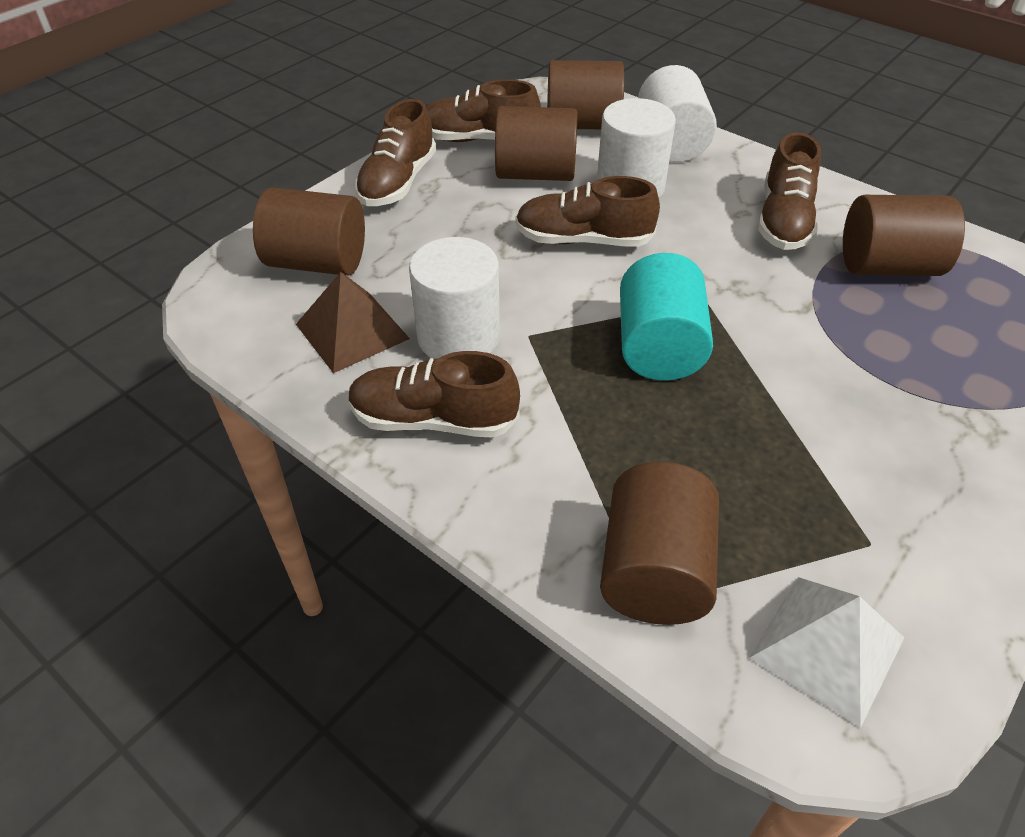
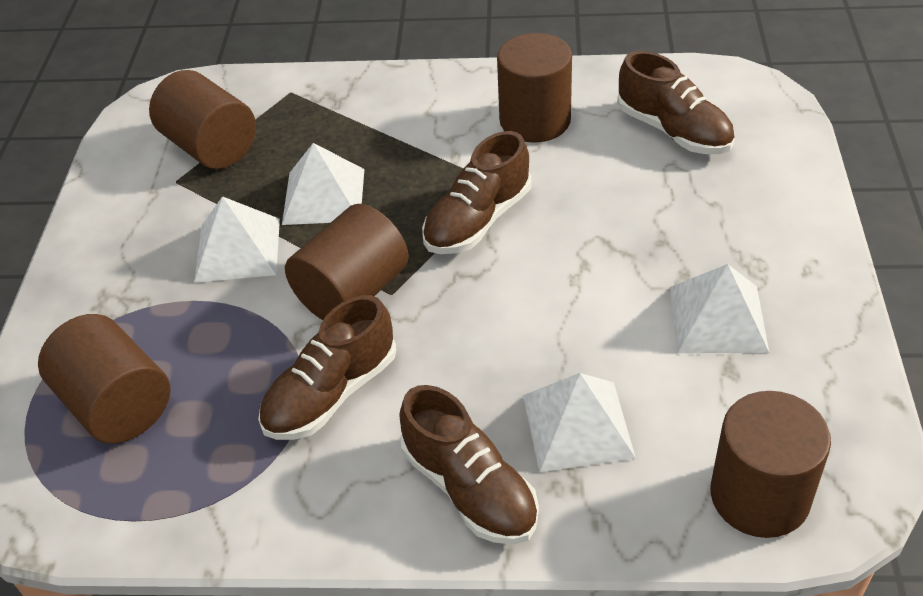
brown pyramid: [296,272,410,373] = 1 -> none = 0
brown shoe: [348,351,520,438] [355,99,436,206] [426,79,541,142] [516,176,660,247] [758,133,821,250] = 5 -> [258,295,397,440] [399,385,539,544] [422,131,531,254] [617,51,735,154] = 4
turquoise cylinder: [620,253,713,381] = 1 -> none = 0
white cylinder: [409,237,500,359] [597,98,676,198] [638,65,717,162] = 3 -> none = 0
white pyramid: [749,577,904,728] = 1 -> [194,196,280,283] [282,143,364,225] [523,373,636,472] [670,264,769,353] = 4

